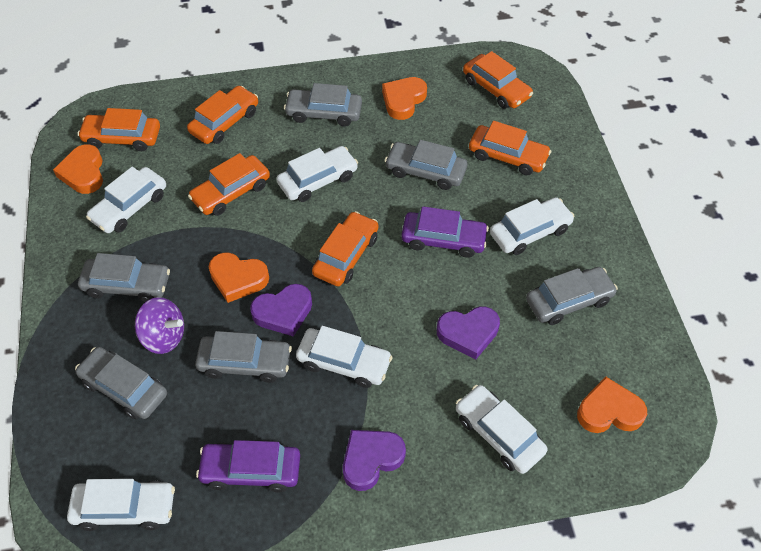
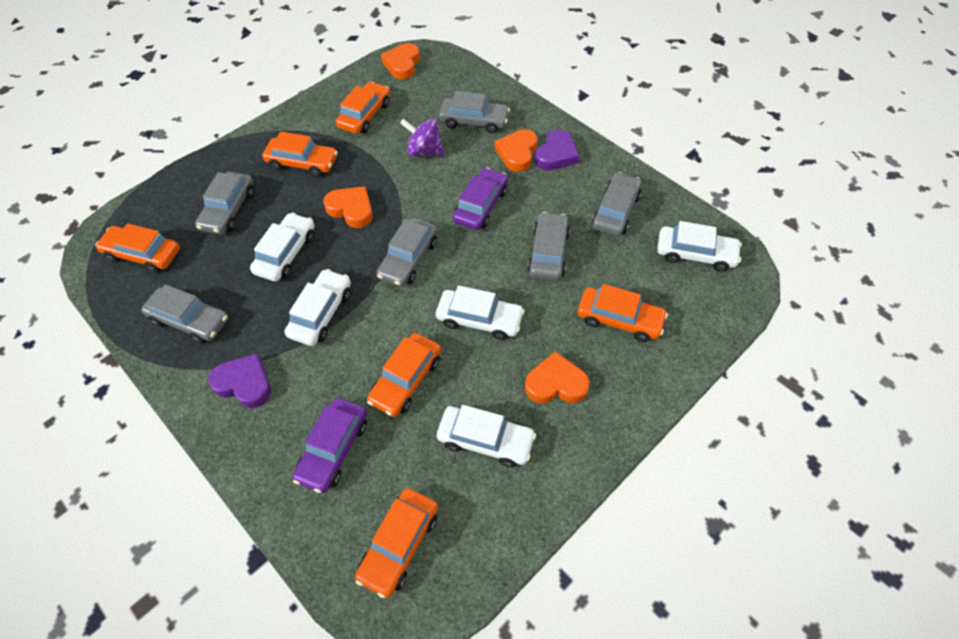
purple heart: [250,284,312,337] [343,430,406,491] [437,306,500,360] = 3 -> [208,354,271,408] [535,129,579,170] = 2
white car: [67,479,175,531] [86,167,166,233] [276,146,358,202] [296,326,393,388] [456,385,548,474] [490,197,574,255] = 6 -> [250,212,315,281] [285,269,351,346] [436,285,525,340] [437,405,536,467] [657,221,742,272] = 5

